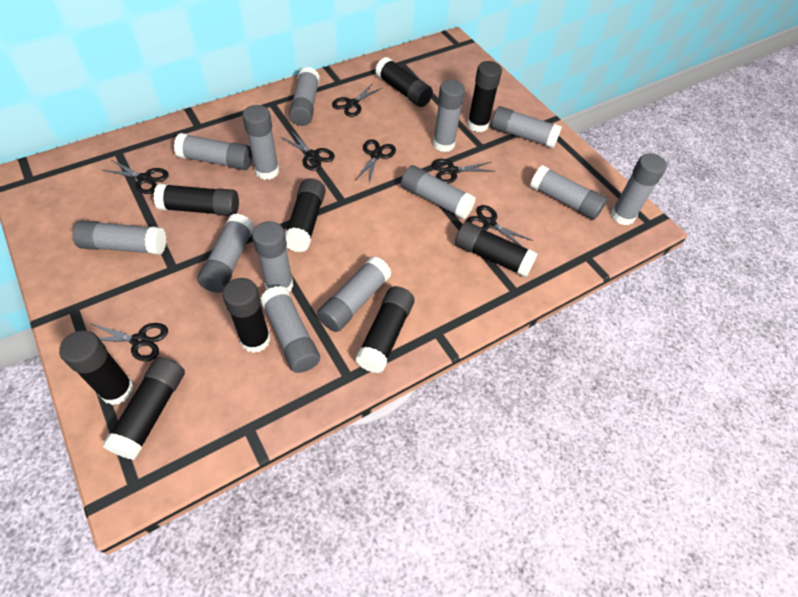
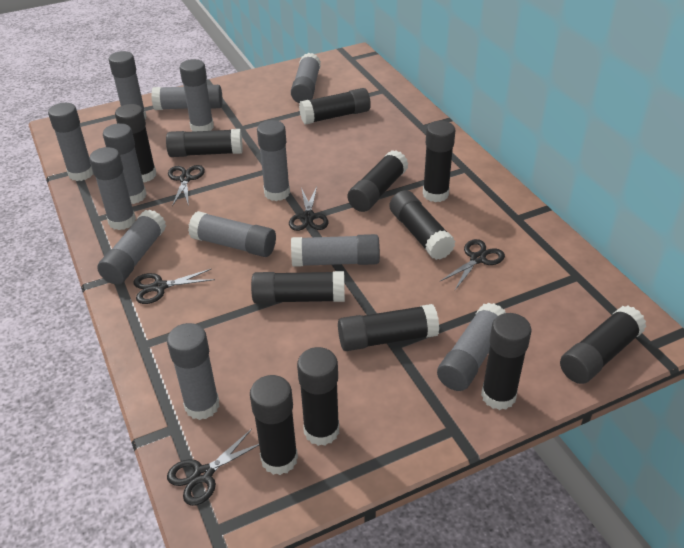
black glue stick: [59,330,134,405] [102,357,185,460] [153,184,239,216] [222,278,271,353] [285,178,326,252] [355,286,415,373] [375,57,433,107] [455,222,538,277] [467,61,502,132] = 9 -> [115,104,156,183] [166,129,243,157] [250,375,298,475] [251,271,345,304] [297,347,339,446] [299,88,371,125] [338,304,439,351] [347,150,409,212] [390,190,455,260] [423,121,455,202] [481,313,532,410] [560,306,646,384] = 12
black scissors: [90,323,168,361] [103,160,169,194] [280,130,335,171] [332,83,382,117] [355,139,396,183] [432,159,493,183] [466,205,533,247] = 7 -> [133,269,215,304] [167,429,259,506] [168,165,205,206] [289,186,328,231] [441,239,505,290] = 5

